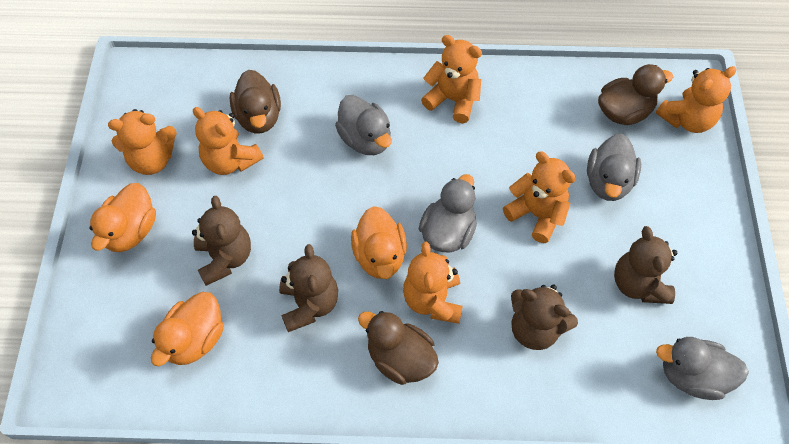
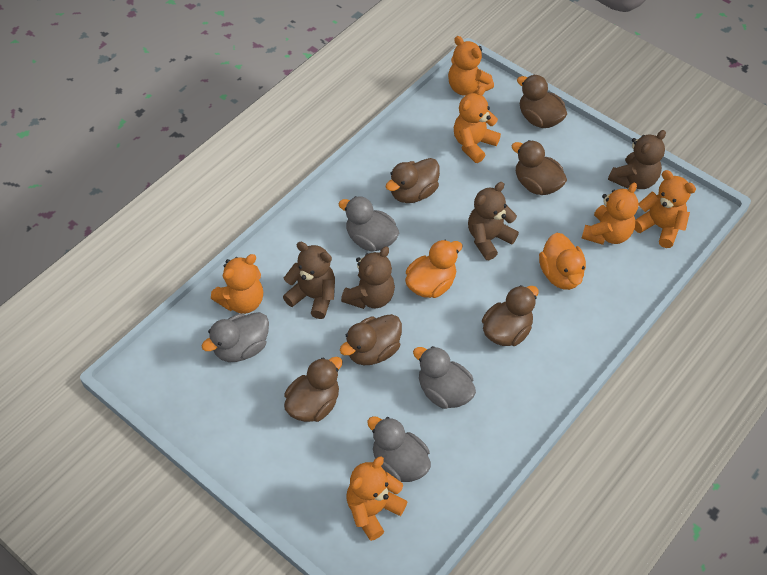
brown duck: [230,70,281,133] [358,311,439,385] [598,64,673,125] = 3 -> [284,357,342,422] [340,314,402,365] [386,158,440,203] [482,285,539,346] [512,140,567,195] [517,75,567,128] = 6
orange duck: [90,183,156,252] [151,292,224,366] [351,206,407,279] = 3 -> [405,240,463,298] [539,233,586,290] = 2

